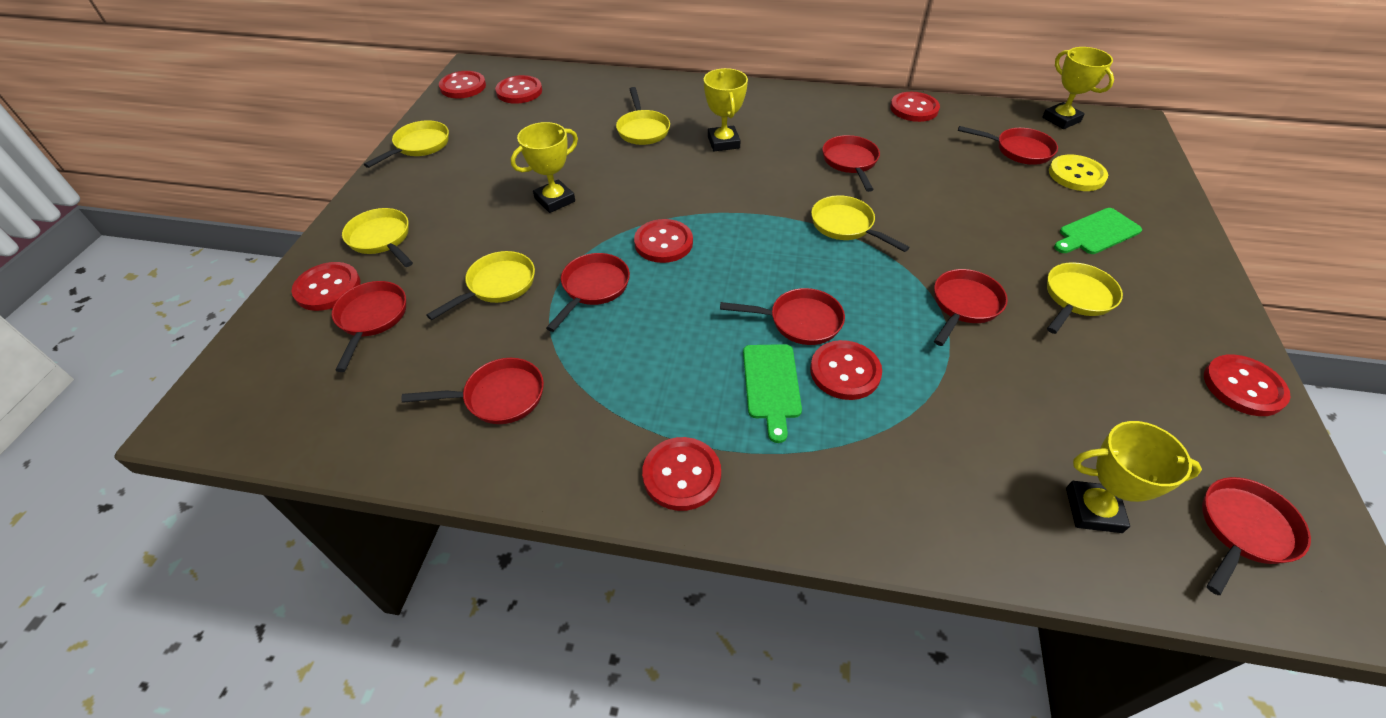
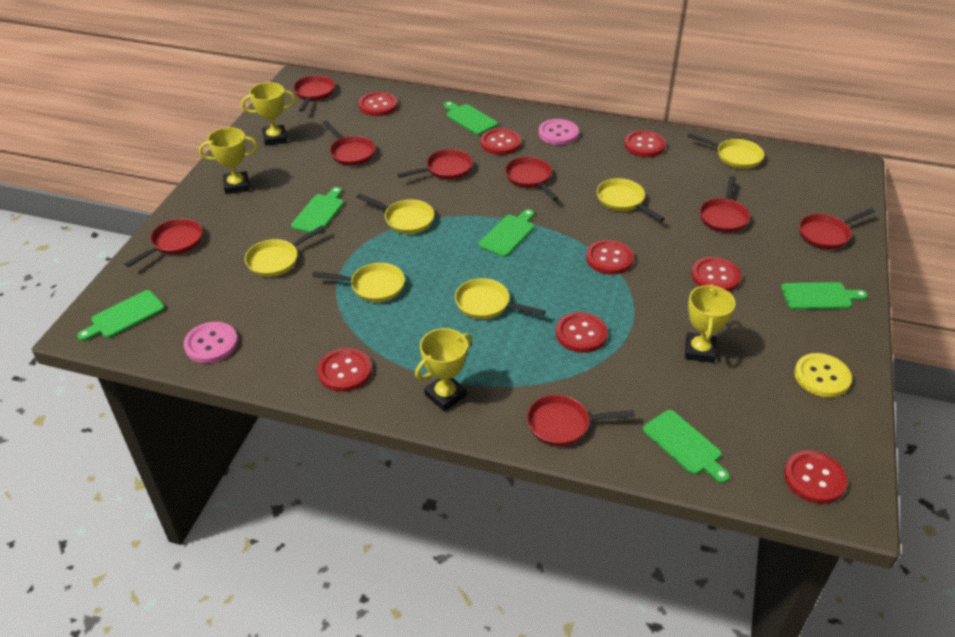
green cutting board: [743,344,802,443] [1054,208,1142,254] = 2 -> [77,290,165,341] [291,187,344,235] [444,101,498,135] [479,209,535,257] [643,410,730,483] [781,282,868,310] = 6
pink button: none = 0 -> [184,322,238,363] [539,119,579,145] = 2

